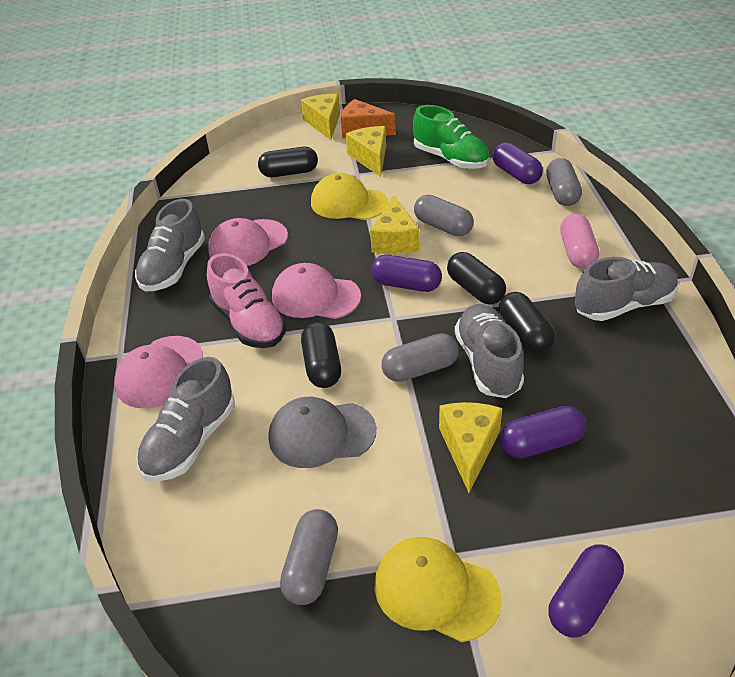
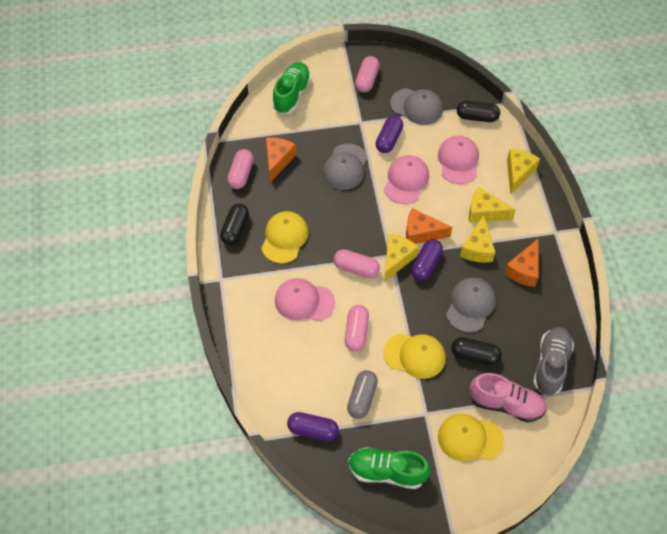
black capsule: [258,147,318,177] [301,322,341,388] [447,252,506,305] [499,292,555,353] = 4 -> [220,204,249,245] [451,337,502,365] [457,101,500,122] = 3
green shoe: [413,105,489,169] = 1 -> [272,62,311,114] [348,447,430,489] = 2
grey cap: [269,397,376,468] = 1 -> [323,144,368,190] [390,88,443,125] [446,278,496,332] = 3
grey capsule: [280,509,338,605] [381,333,459,382] [414,195,474,236] [546,158,582,206] = 4 -> [347,370,378,419] = 1
grey shoe: [135,199,205,291] [136,357,235,482] [455,304,524,398] [575,257,679,321] = 4 -> [533,327,574,396] = 1
orange cheese: [341,99,396,138] = 1 -> [266,137,296,182] [406,208,452,244] [504,239,538,287] = 3
pink capsule: [560,214,599,269] = 1 -> [227,149,254,189] [334,249,380,278] [345,305,369,351] [355,56,380,93] = 4
purple capsule: [371,255,442,292] [493,142,543,184] [500,406,586,458] [548,545,624,637] = 4 -> [287,412,339,441] [376,116,403,153] [411,239,443,281] = 3
yellow cap: [311,173,388,220] [374,537,502,642] = 2 -> [261,211,309,263] [383,333,446,379] [438,414,504,461] = 3

